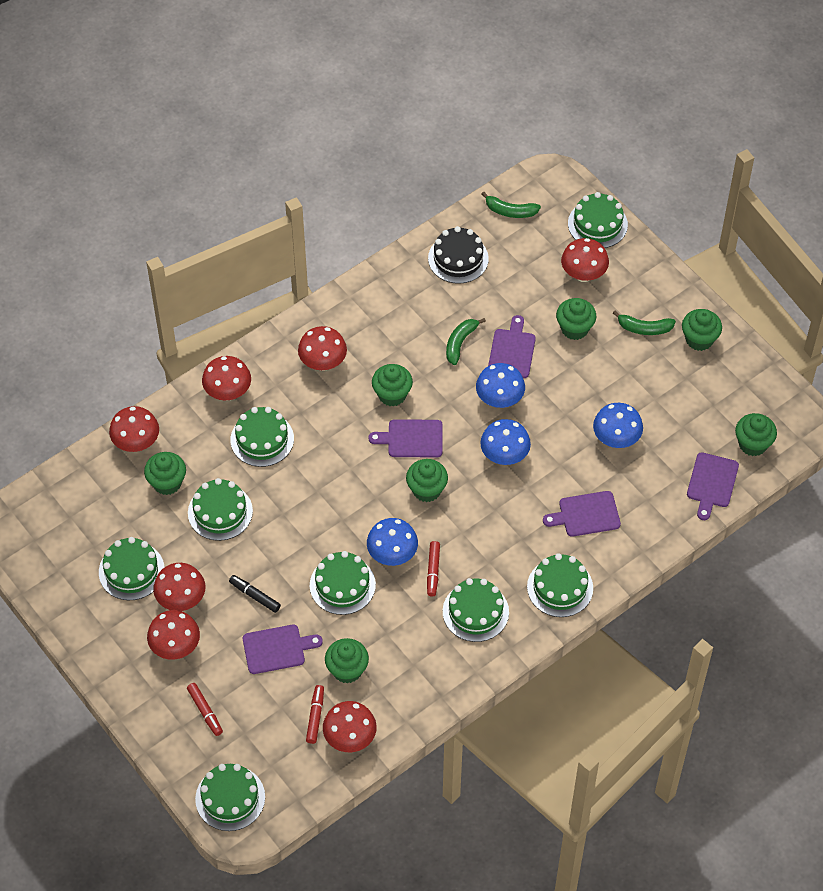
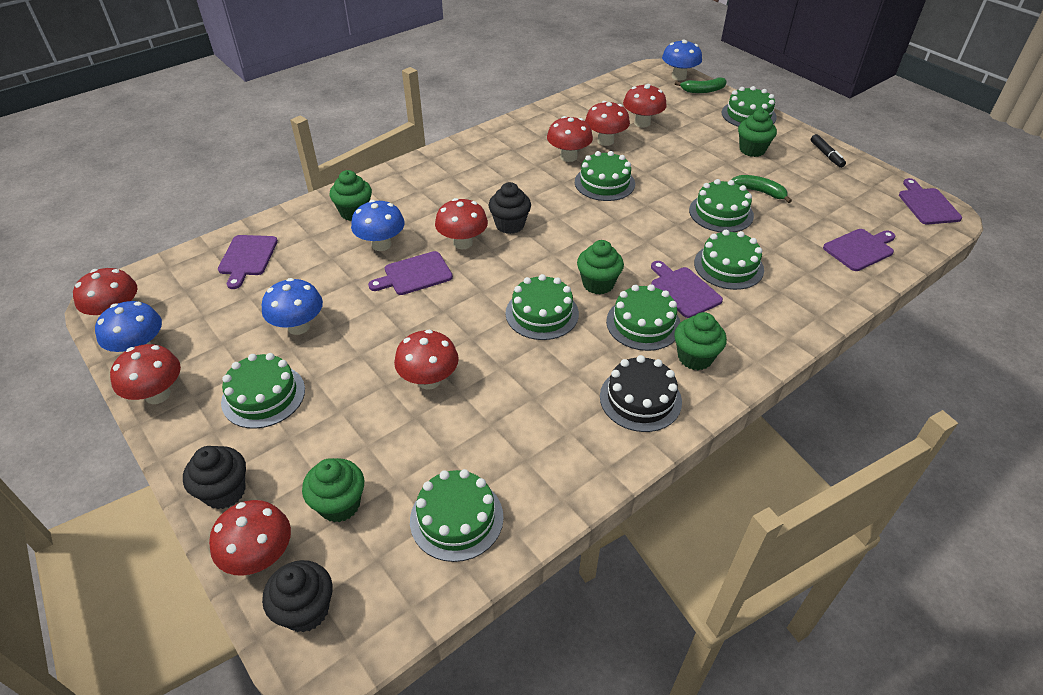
black cupcake: none = 0 -> [183,446,246,509] [262,560,333,633] [489,182,531,234] = 3
green banana: [446,318,486,365] [482,192,541,218] [613,311,676,335] = 3 -> [675,78,727,93] [732,175,792,203] = 2
green cupcake: [144,452,186,495] [325,638,369,683] [372,364,413,407] [406,459,448,502] [556,298,596,340] [682,309,722,351] [735,413,777,456] = 7 -> [302,458,364,522] [330,170,372,221] [577,240,624,294] [674,312,727,370] [738,109,777,157] = 5
red marker: [187,683,223,736] [306,685,324,744] [427,541,440,597] = 3 -> none = 0
red mushroom: [109,406,159,452] [147,610,200,660] [153,563,205,611] [202,356,251,401] [298,326,347,371] [323,701,377,752] [561,238,609,282] = 7 -> [73,268,137,315] [110,344,181,404] [209,500,291,576] [394,329,459,390] [435,198,488,249] [547,116,593,162] [585,101,630,146] [623,84,667,128] = 8

